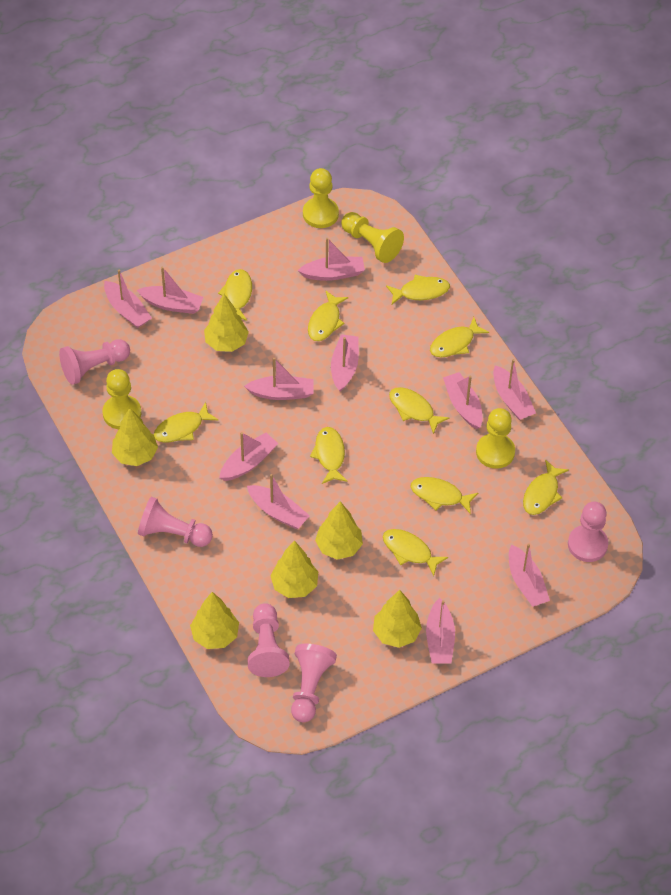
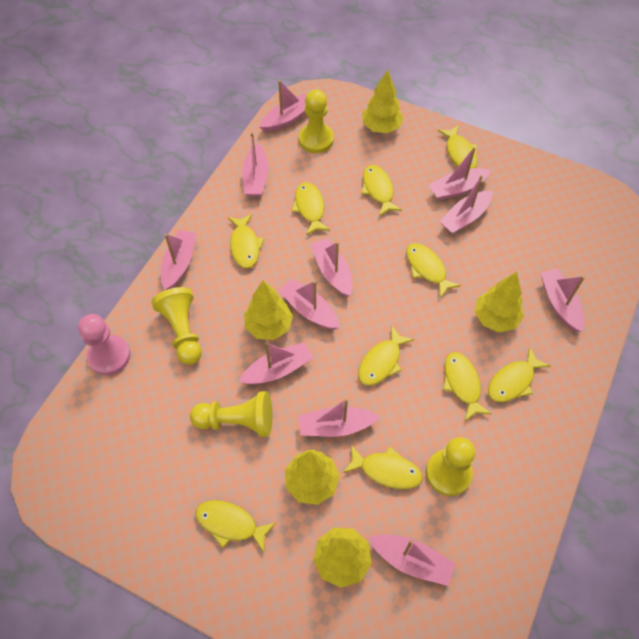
pink pawn: [59,339,130,385] [138,497,213,547] [247,603,290,677] [291,644,337,722] [568,502,608,562] = 5 -> [78,314,130,375] = 1
yellow tree: [112,408,158,466] [190,592,239,649] [204,294,249,352] [270,541,318,598] [315,501,363,560] [373,590,422,648] = 6 -> [244,280,293,340] [285,449,340,505] [313,528,372,588] [362,69,404,133] [475,272,524,333] = 5

